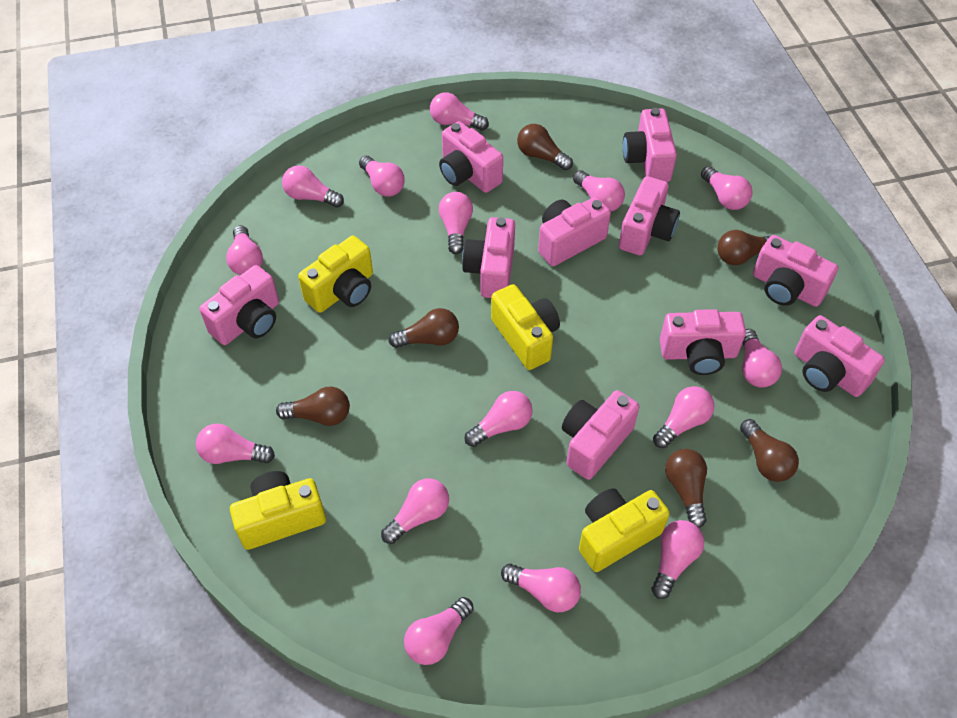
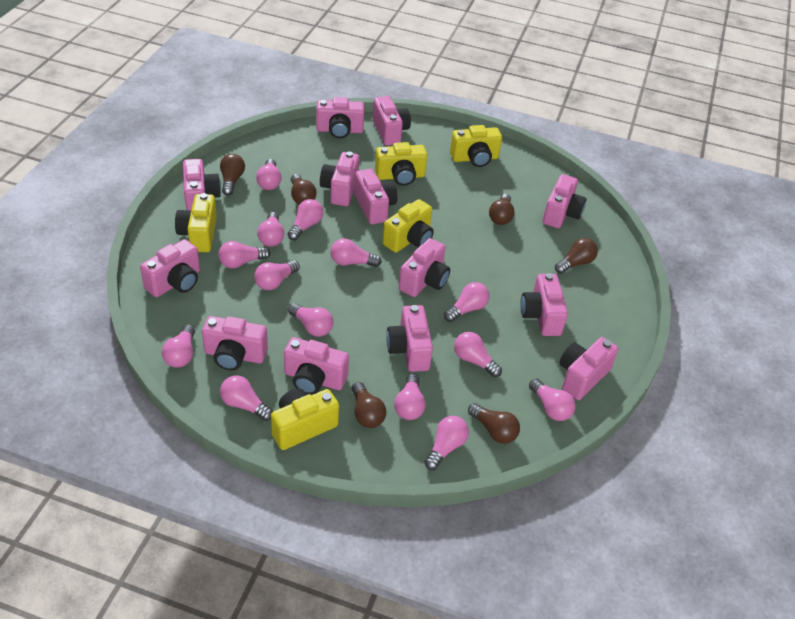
pink camera: [199,265,279,345] [439,121,503,193] [462,217,515,298] [538,197,611,266] [562,390,639,480] [619,176,680,256] [623,108,677,182] [660,309,746,375] [753,235,838,307] [794,315,885,397] = 10 -> [140,239,200,297] [183,159,221,210] [202,316,268,370] [284,337,349,395] [316,97,364,139] [320,152,360,206] [354,169,397,224] [372,96,411,146] [386,305,433,372] [399,238,450,297] [521,273,568,336] [543,174,587,228] [559,337,619,400] = 13
pink light bulb: [196,423,275,464] [226,225,263,275] [282,165,344,208] [359,155,405,197] [381,478,449,544] [404,597,474,665] [430,92,489,131] [439,192,473,254] [465,391,533,447] [501,564,581,612] [573,170,625,211] [651,520,704,599] [653,386,714,448] [701,166,752,210] [742,329,782,387] = 15 -> [162,324,195,368] [218,241,270,268] [220,375,273,421] [254,260,300,290] [256,159,282,190] [257,212,284,247] [287,199,323,240] [288,303,333,337] [330,239,382,267] [394,374,426,420] [425,416,469,470] [444,282,490,322] [454,332,502,377] [529,378,576,421] = 14
yellow camera: [230,471,326,550] [298,236,373,313] [491,284,560,370] [579,488,670,572] = 4 -> [175,193,217,252] [271,388,339,450] [375,142,427,186] [383,199,434,253] [450,125,502,167] = 5

